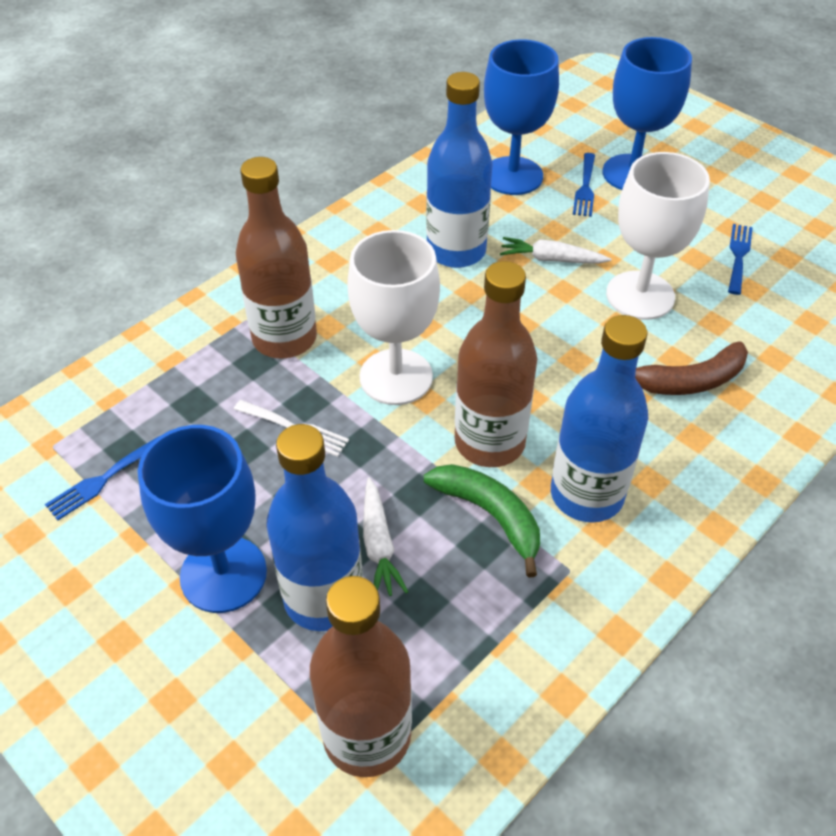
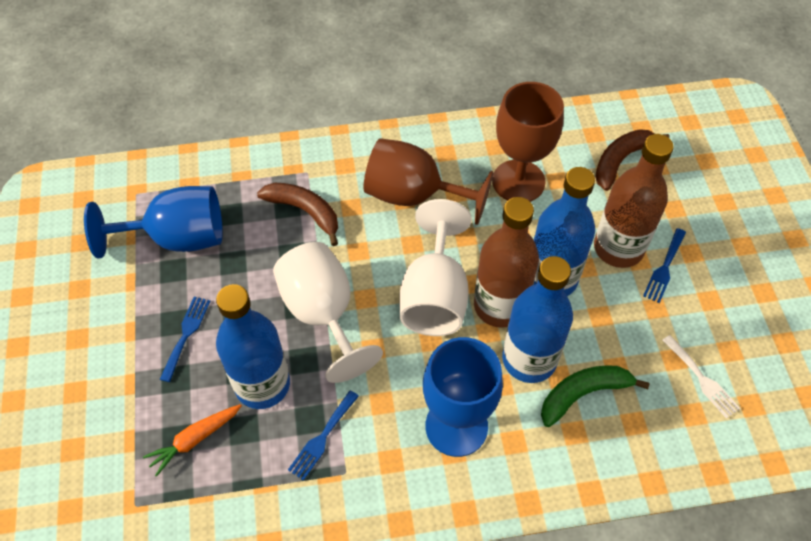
blue goblet: [138,425,267,613] [484,39,559,195] [603,37,692,190] = 3 -> [84,186,223,259] [423,337,503,457] = 2
brown banana: [635,341,748,395] = 1 -> [257,183,338,246] [595,129,669,191] = 2
brown bottle: [236,157,317,359] [310,576,412,777] [455,261,537,467] = 3 -> [474,197,539,328] [594,134,674,268] = 2
brown goblet: none = 0 -> [364,138,494,225] [492,82,564,202] = 2
orange carrot: none = 0 -> [143,404,242,477] = 1
white carrot: [363,477,408,596] [500,237,611,264] = 2 -> none = 0

